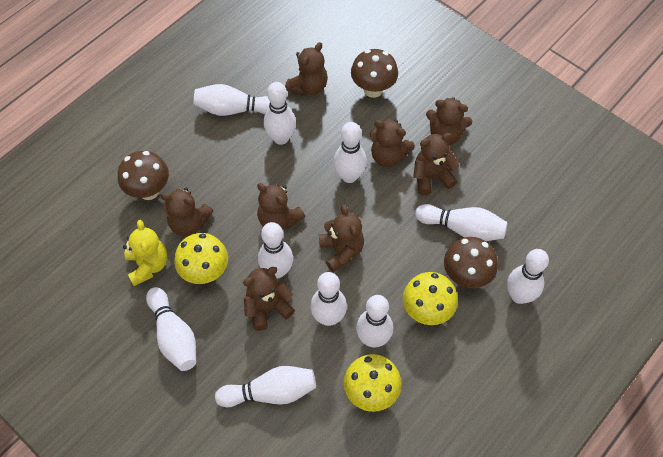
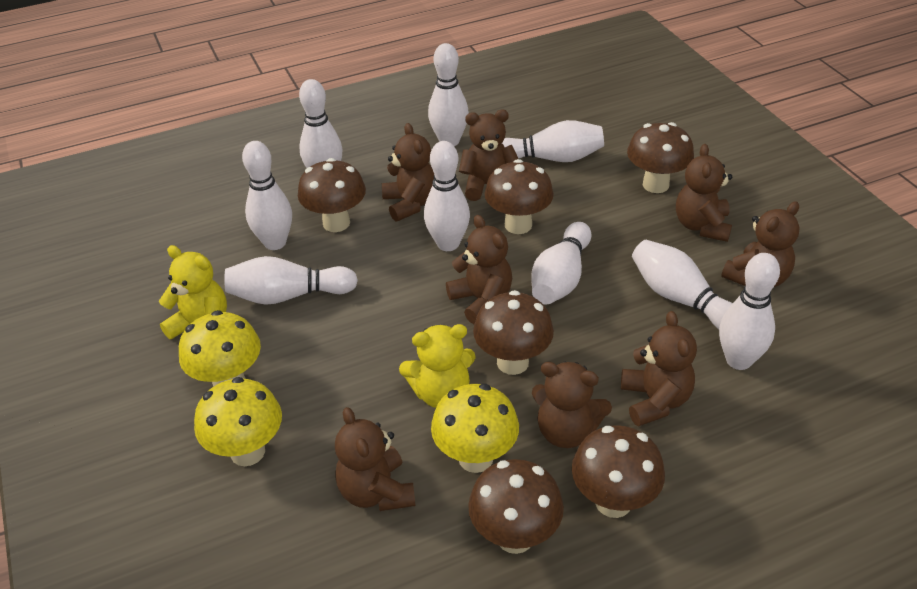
brown mushroom: [118,151,169,200] [351,49,398,98] [444,237,498,288] = 3 -> [298,158,366,232] [468,459,564,554] [473,290,554,375] [485,159,554,234] [572,425,665,518] [627,122,694,193] = 6
white bowling pin: [146,287,196,371] [193,84,270,116] [215,366,316,407] [258,222,293,279] [264,82,296,145] [311,272,347,326] [333,122,367,183] [356,295,393,348] [415,204,508,241] [507,249,549,304] = 10 -> [225,256,358,305] [242,141,292,250] [299,79,342,168] [424,141,470,251] [428,43,469,146] [502,120,604,162] [531,222,591,305] [632,240,733,330] [719,253,780,370] = 9
yellow teddy bear: [123,220,167,286] = 1 -> [159,245,227,339] [399,324,476,408] = 2

